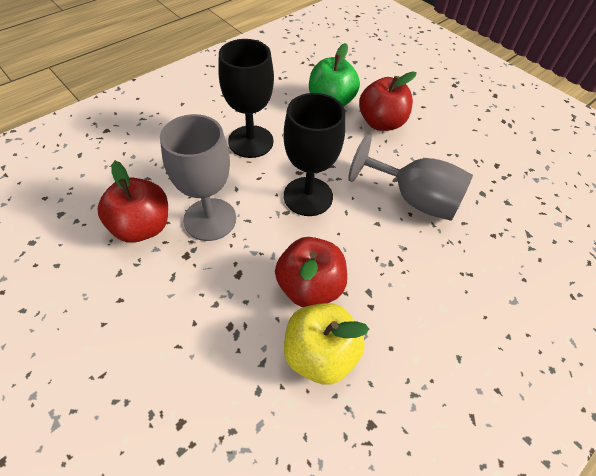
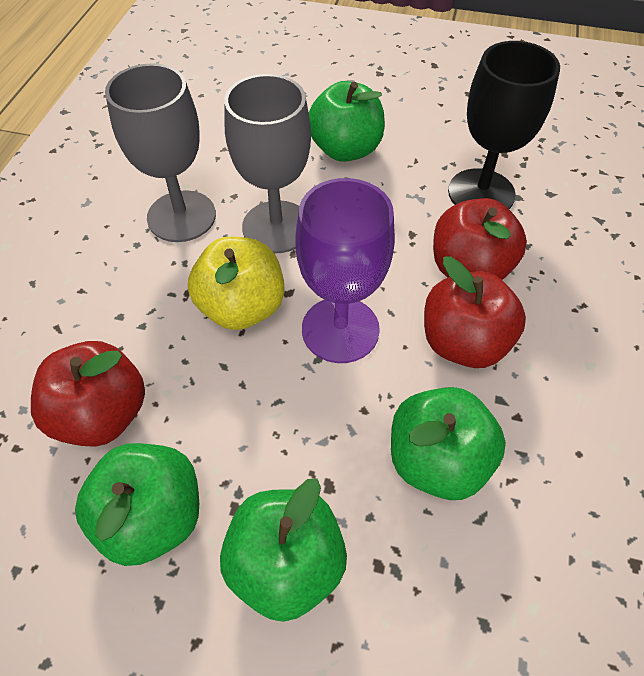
black goblet: [218,39,274,158] [283,93,345,216] = 2 -> [448,41,560,209] = 1
green apple: [309,43,360,107] = 1 -> [75,443,199,566] [220,478,347,622] [309,81,385,162] [391,387,506,500] = 4
purple goblet: none = 0 -> [295,178,395,363] = 1

